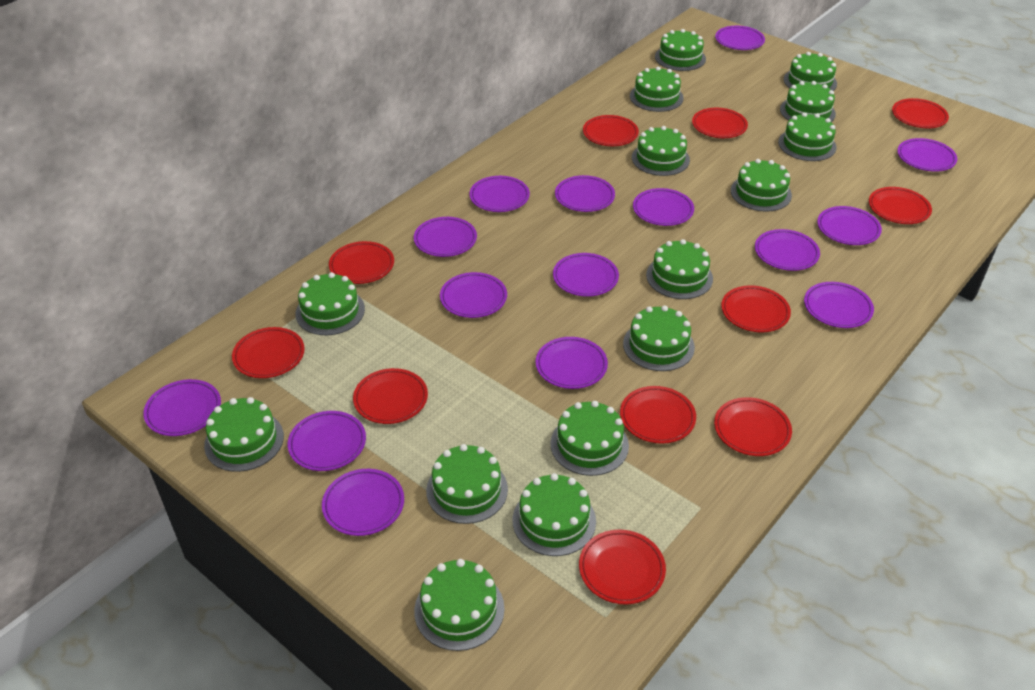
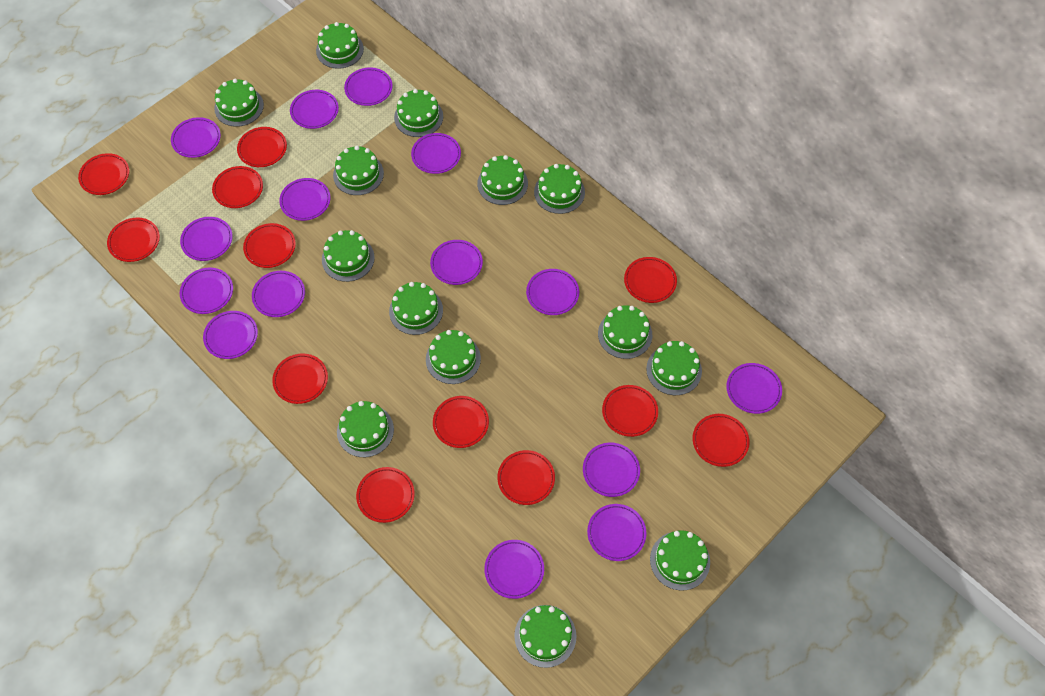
green cake: [204,397,284,472] [296,272,365,335] [414,559,505,651] [426,444,508,524] [513,473,596,556] [550,401,629,476] [623,306,695,371] [630,67,684,112] [632,126,690,176] [646,239,713,299] [655,29,706,71] [731,159,792,212] [778,112,837,161] [780,81,836,122] [784,52,837,91] = 15 -> [214,79,264,127] [316,22,364,69] [322,230,375,282] [333,146,384,195] [337,401,394,457] [389,282,443,335] [394,89,443,137] [426,330,481,384] [477,155,528,205] [514,605,576,668] [534,164,585,214] [598,305,652,359] [646,341,702,395] [650,530,710,591] = 14
red plate: [232,327,305,378] [329,241,394,284] [353,368,428,424] [579,529,666,605] [583,115,639,146] [620,386,696,444] [692,108,748,138] [714,397,792,456] [721,285,791,332] [869,187,932,224] [892,98,949,128] = 11 -> [78,153,129,195] [107,218,160,262] [212,166,263,208] [237,127,287,167] [243,223,296,268] [272,353,328,404] [356,467,415,523] [433,396,489,448] [497,450,555,505] [602,385,658,437] [624,257,677,303] [693,414,750,467] = 12

